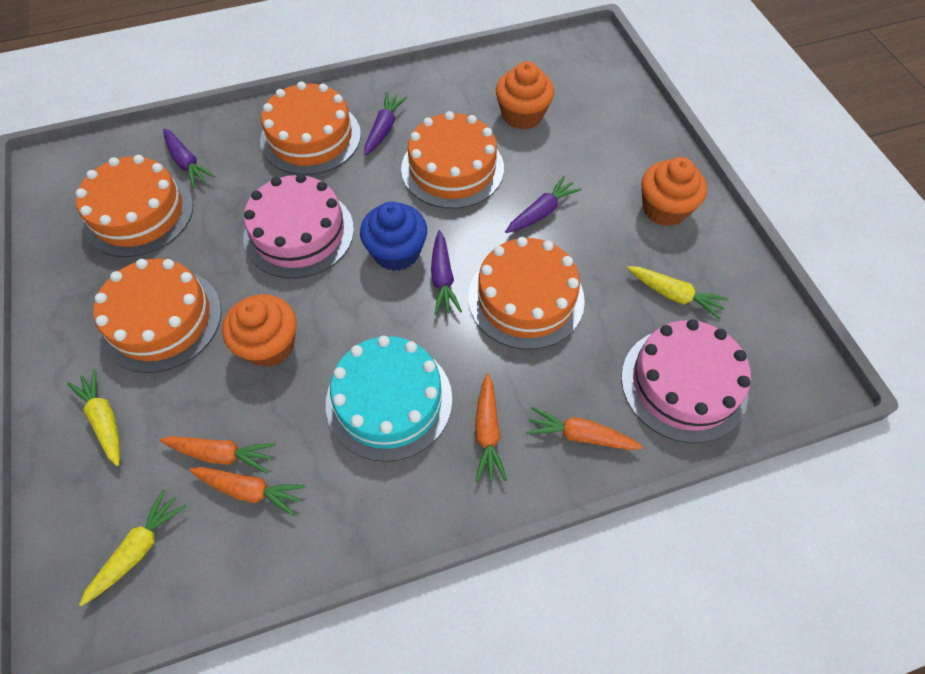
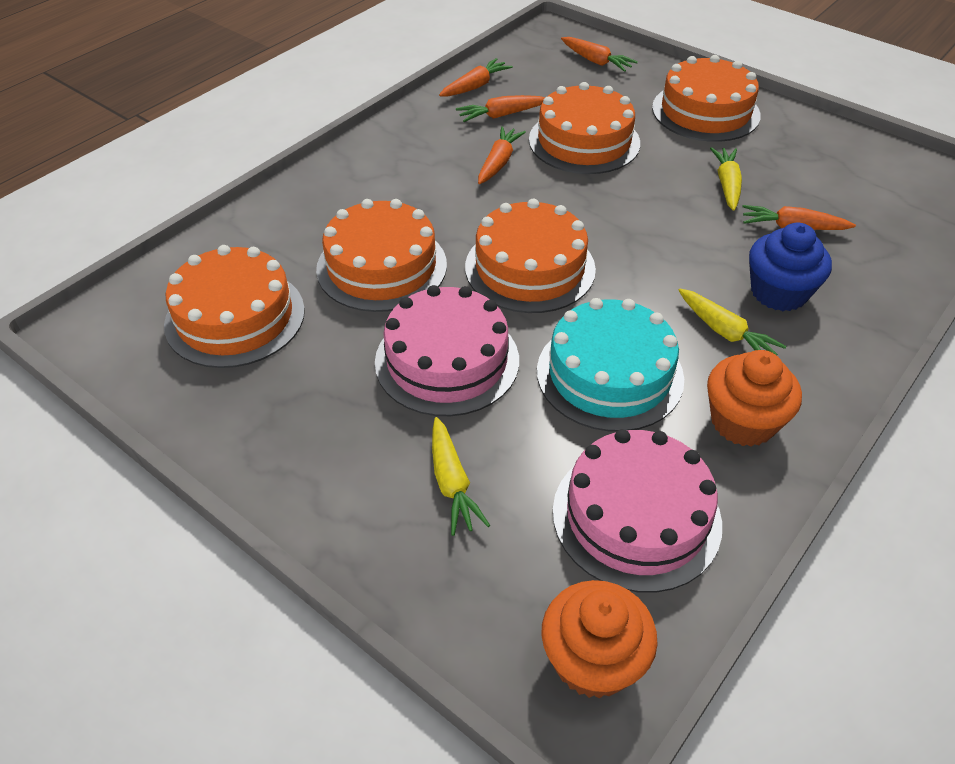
orange carrot: [159,436,276,473] [189,467,306,516] [475,373,507,482] [526,407,643,450] = 4 -> [439,58,513,96] [456,95,545,122] [478,126,526,184] [561,37,638,72] [742,205,856,230] = 5
orange cupcake: [222,294,297,367] [496,61,554,130] [641,157,707,226] = 3 -> [541,580,658,699] [707,350,802,447] = 2
purple carrot: [163,128,215,188] [364,93,407,156] [431,230,462,315] [505,176,582,233] = 4 -> none = 0

